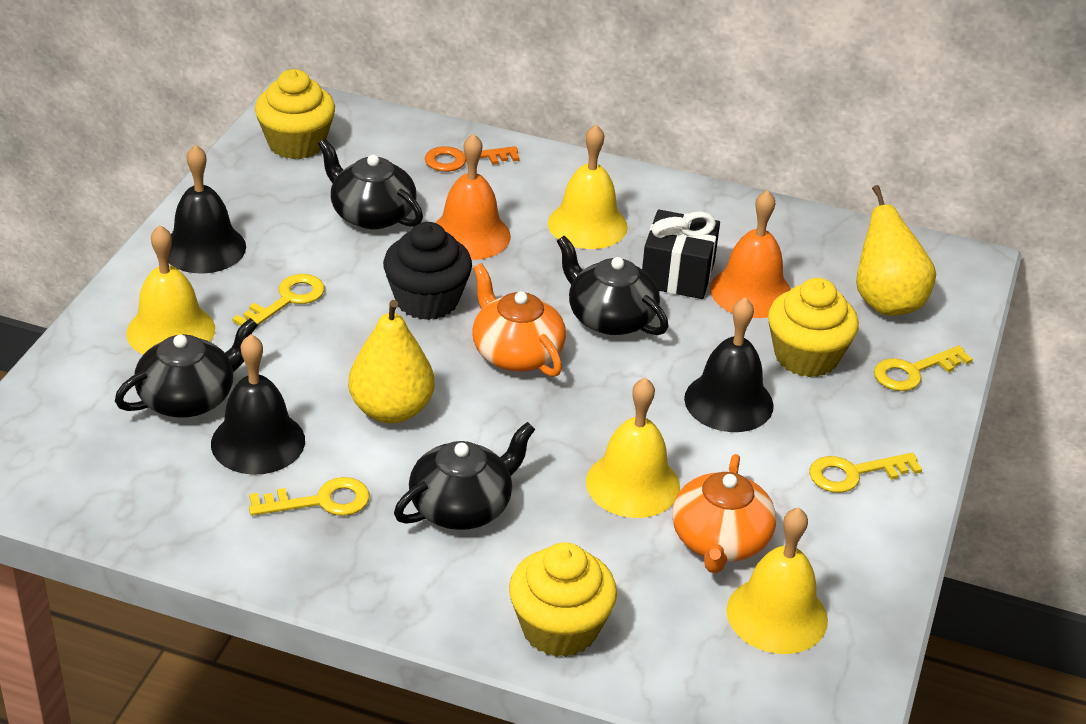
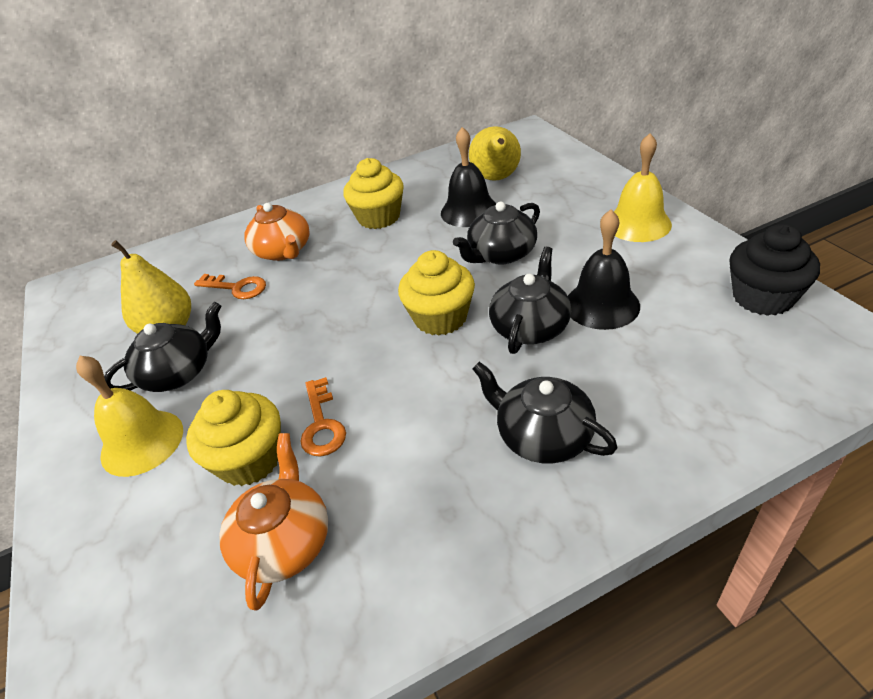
black bell: [169,145,246,274] [211,334,305,475] [684,297,774,432] = 3 -> [441,127,496,227] [568,209,640,330] = 2
black gift: [642,210,720,299] = 1 -> none = 0
orange bell: [436,133,511,260] [710,190,791,318] = 2 -> none = 0
orange key: [425,146,520,172] = 1 -> [194,274,266,299] [300,377,346,456] = 2
yellow bell: [126,225,215,355] [548,124,628,249] [586,377,680,518] [727,507,828,654] = 4 -> [76,356,183,477] [614,133,672,242] = 2
yellow key: [232,274,325,326] [249,477,370,516] [809,453,922,493] [874,346,973,391] = 4 -> none = 0

